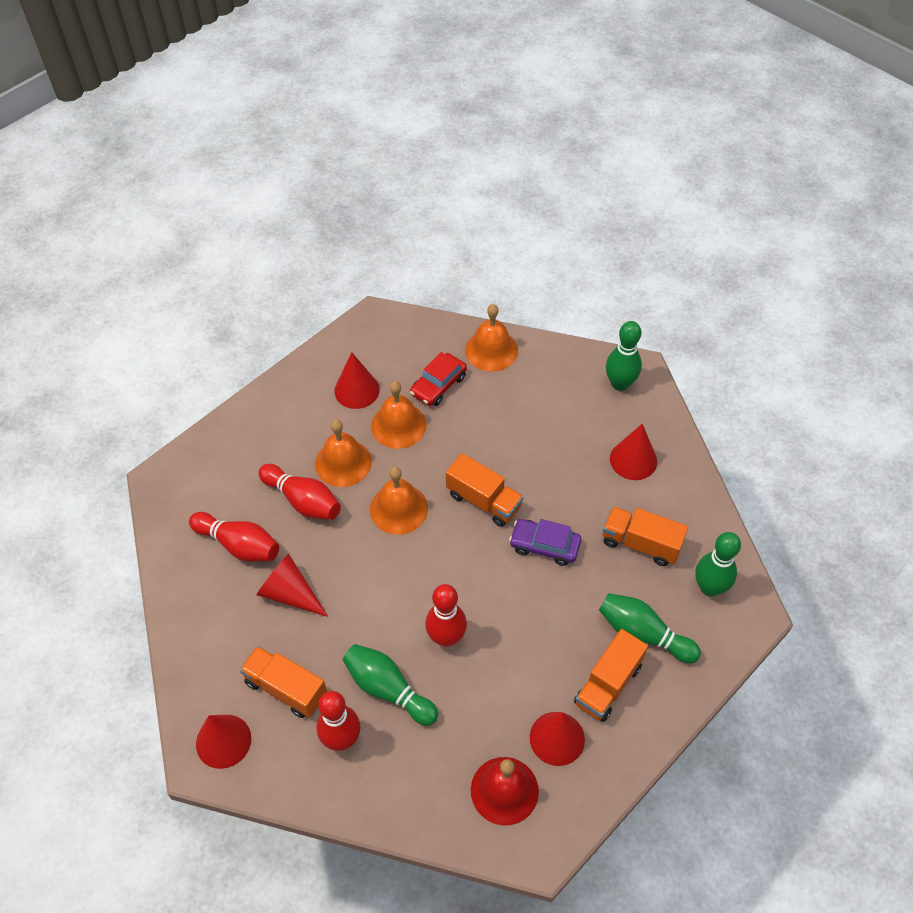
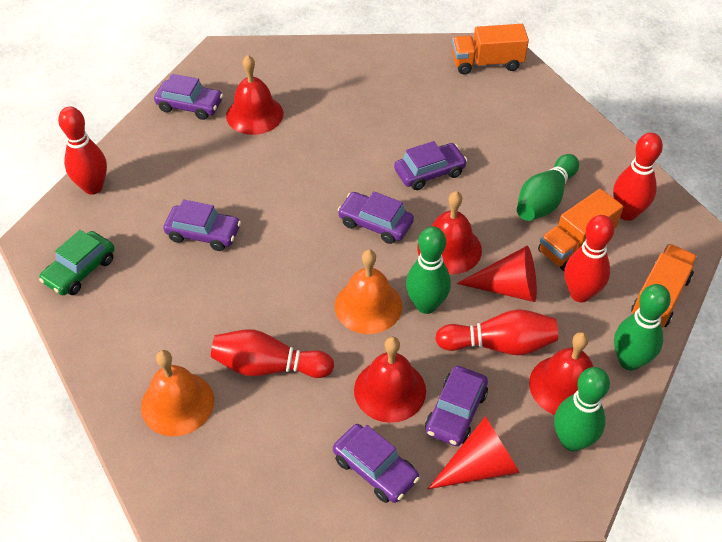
green car: none = 0 -> [39,230,115,295] = 1
orange bell: [315,420,372,487] [370,467,428,535] [371,381,426,449] [465,304,518,372] = 4 -> [141,350,214,436] [335,250,402,334] = 2
orange truck: [240,646,327,718] [446,453,523,527] [574,629,648,722] [603,506,688,566] = 4 -> [452,24,529,75] [538,189,623,271] [631,244,698,328] = 3
purple car: [509,519,581,566] = 1 -> [154,74,223,120] [163,199,241,251] [333,424,420,503] [338,191,414,244] [394,141,467,190] [425,366,488,446] = 6
red bell: [471,757,539,826] = 1 -> [226,55,283,135] [354,336,426,423] [417,191,482,274] [529,332,593,415] = 4
red bowling pin: [189,512,279,562] [258,464,341,520] [316,691,361,751] [425,584,467,647] = 4 -> [58,107,107,195] [211,330,334,378] [435,309,558,355] [565,215,614,302] [613,133,663,221] = 5
red car: [410,352,467,406] = 1 -> none = 0
red cone: [196,715,251,769] [257,554,328,617] [334,352,380,409] [530,712,585,766] [610,424,657,480] = 5 -> [428,416,520,489] [456,246,537,302] = 2

